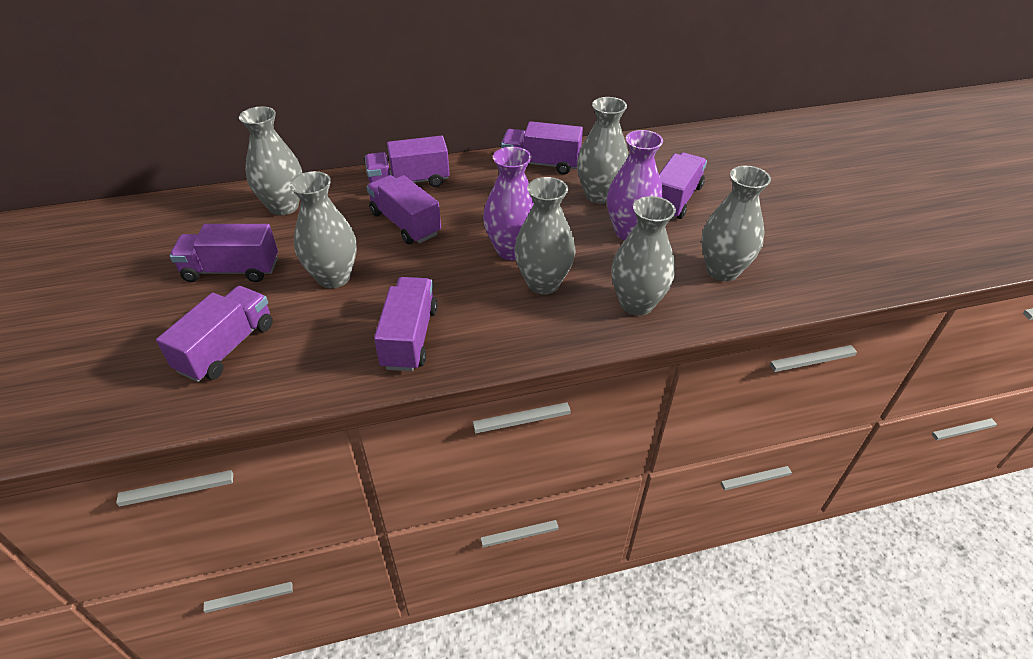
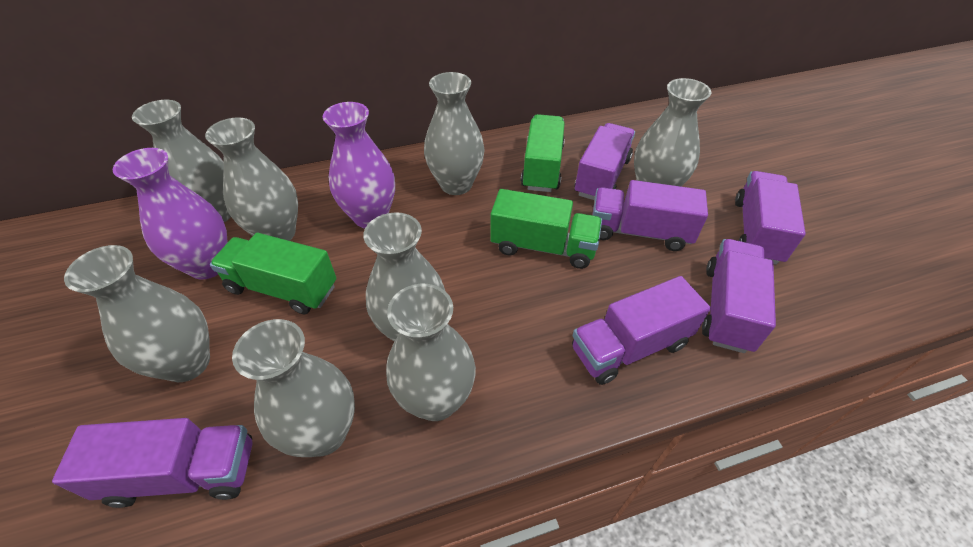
green truck: none = 0 -> [210,233,337,314] [490,189,602,269] [521,114,565,192] = 3
grey vase: [239,106,302,215] [289,171,357,289] [515,177,576,294] [577,97,629,204] [611,196,676,316] [701,166,771,282] = 6 -> [64,245,210,382] [132,100,231,222] [205,117,298,241] [232,319,355,457] [363,212,445,341] [386,284,476,421] [424,72,485,195] [634,78,711,187] = 8
purple truck: [156,286,273,382] [170,224,278,282] [365,136,450,187] [367,175,441,244] [374,277,438,371] [501,121,583,175] [659,152,707,219] = 7 -> [52,418,252,508] [572,276,711,385] [574,123,635,200] [593,180,708,251] [702,239,776,353] [735,171,806,265] = 6

